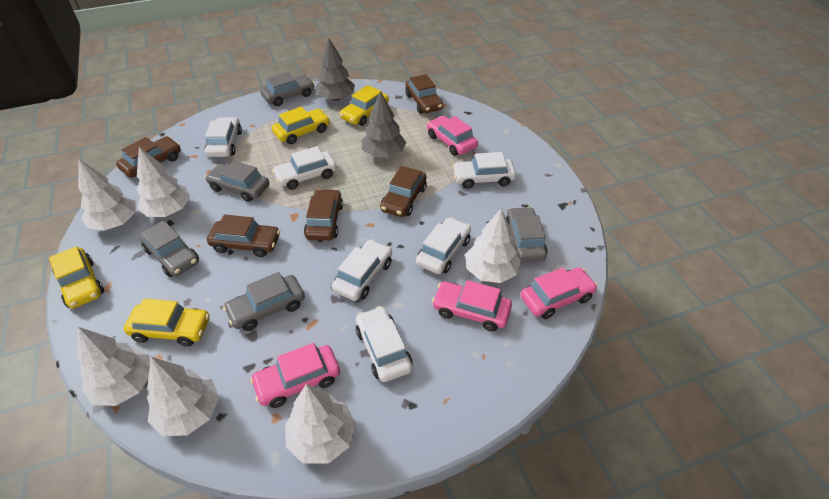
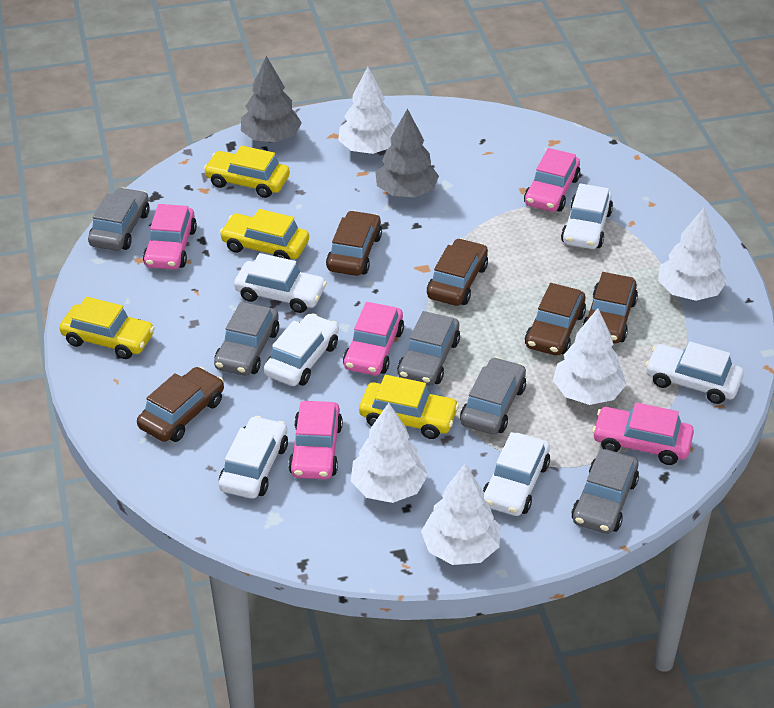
pink car: [250,343,340,408] [427,116,478,156] [432,280,512,331] [521,267,598,319] = 4 -> [143,204,197,270] [288,401,343,479] [343,302,404,375] [524,148,581,212] [592,402,694,465] = 5
white tree: [77,327,150,406] [78,159,136,231] [137,147,190,217] [147,357,219,436] [285,384,356,463] [465,208,521,283] = 6 -> [338,67,396,154] [351,403,428,503] [421,464,500,565] [553,308,626,405] [658,208,727,301] = 5

